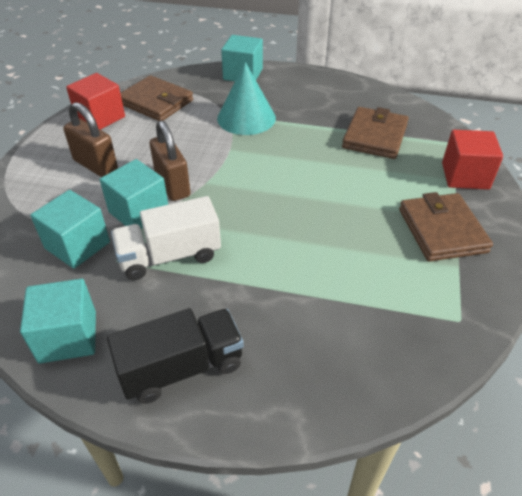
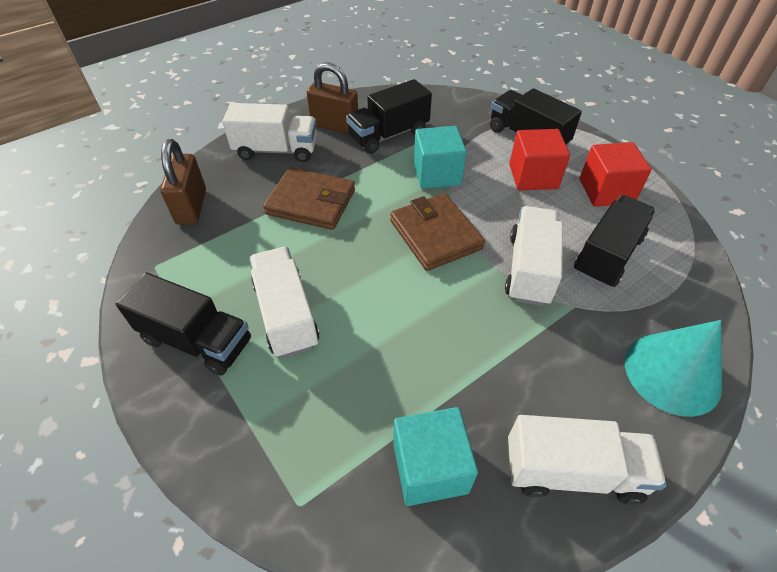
black truck: [107,308,244,404] = 1 -> [116,272,251,376] [346,79,432,154] [490,88,582,146] [574,195,656,287] = 4
brown wallet: [120,75,193,121] [342,107,409,159] [399,192,493,262] = 3 -> [263,167,355,230] [390,193,485,271] = 2
turquoise cube: [20,279,96,364] [30,190,110,269] [100,159,168,229] [221,35,263,82] = 4 -> [393,407,478,506] [414,126,467,189] = 2
white truck: [111,196,221,280] = 1 -> [222,103,317,162] [249,247,319,358] [505,206,563,306] [508,415,667,505] = 4

